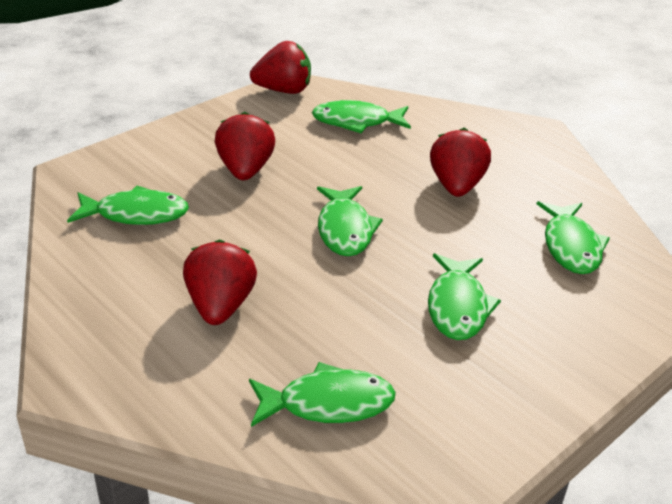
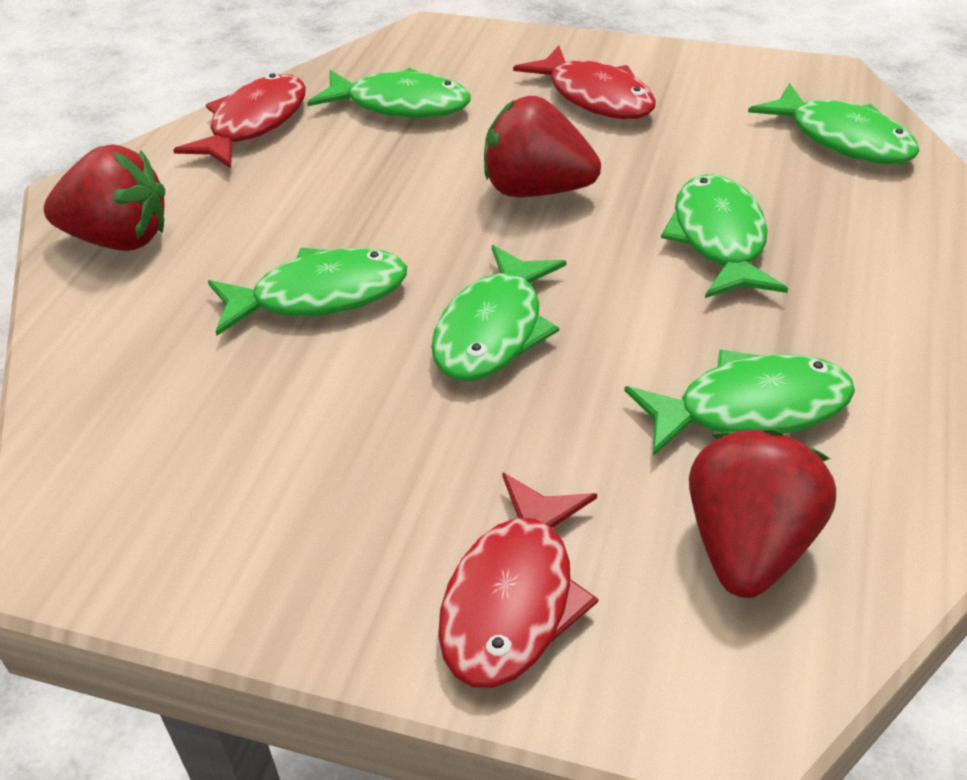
red fish: none = 0 -> [173,73,306,168] [438,472,598,688] [513,46,656,119] = 3
red strawberry: [183,239,257,325] [215,112,275,180] [250,41,311,94] [430,127,491,197] = 4 -> [44,144,165,251] [484,96,601,197] [689,429,836,598] = 3

